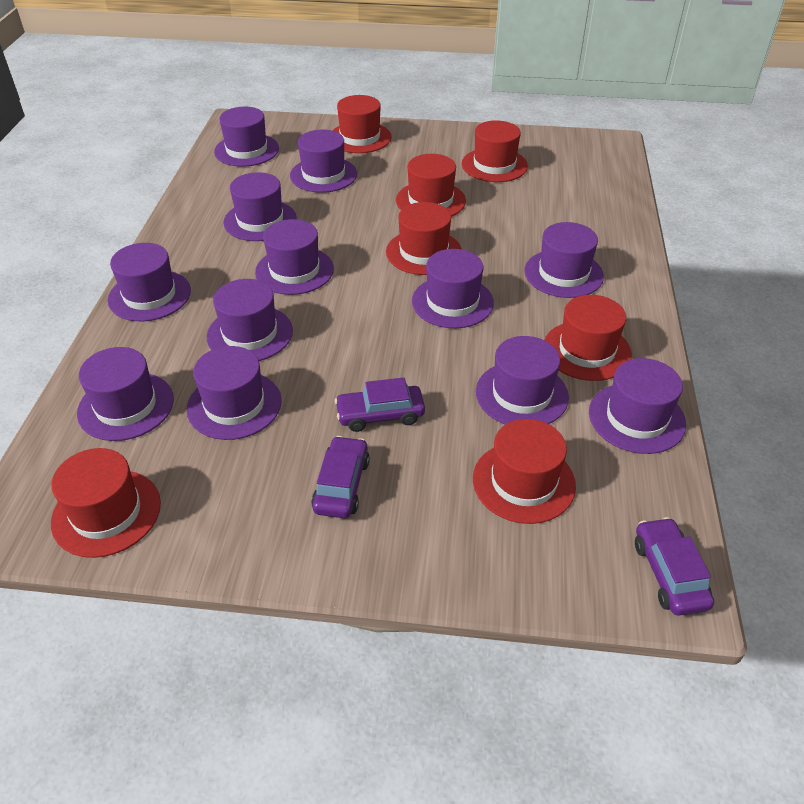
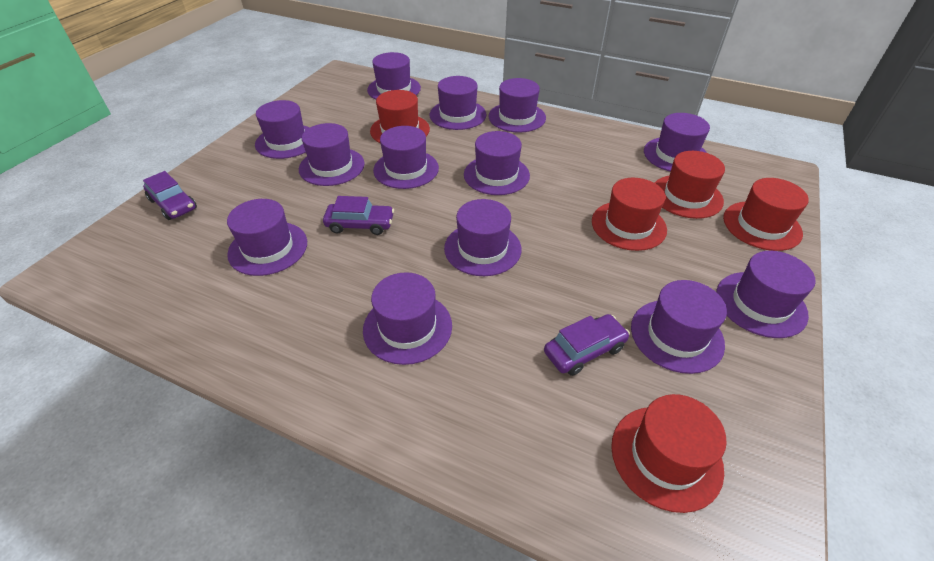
purple hat: [77,347,174,441] [108,243,191,321] [187,346,282,440] [207,279,293,361] [214,107,279,167] [223,172,297,241] [255,219,334,295] [290,130,357,193] [412,249,494,328] [476,336,569,425] [525,222,604,298] [589,358,686,454] = 12 -> [227,199,307,276] [255,100,310,159] [299,123,365,186] [363,272,452,365] [367,52,421,99] [373,126,439,189] [429,76,487,130] [444,199,521,276] [464,131,530,195] [489,78,546,133] [631,280,727,374] [644,113,710,172] [716,251,816,338] = 13
red hat: [51,448,161,558] [332,95,392,153] [386,202,461,275] [396,154,466,217] [462,120,528,182] [473,419,576,524] [544,295,632,381] = 7 -> [370,90,430,143] [592,178,667,251] [611,394,727,513] [655,151,725,219] [723,178,809,251] = 5

